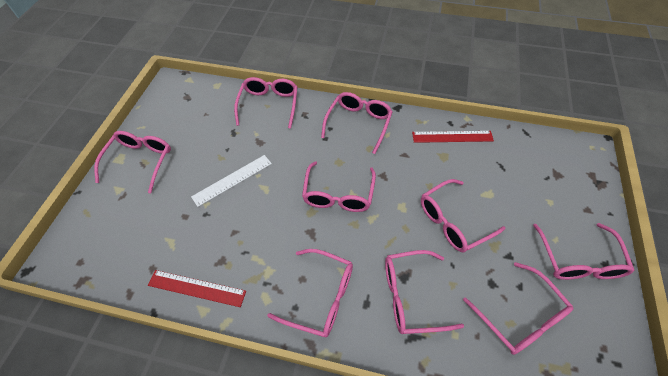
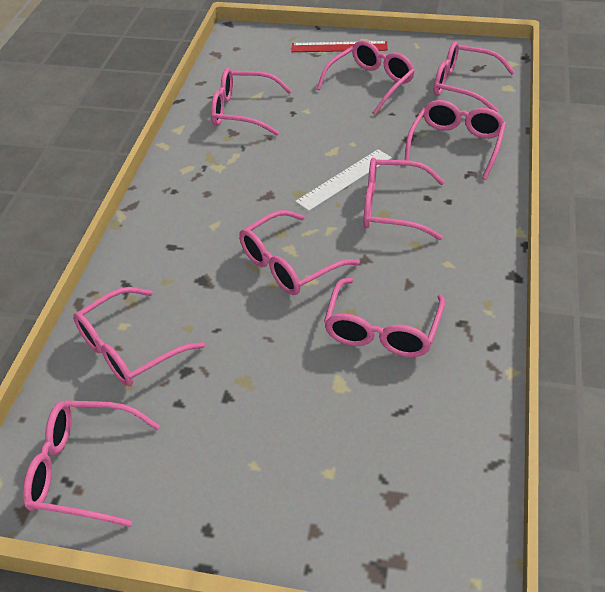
red ruler: [148,270,246,307] [412,131,494,143] = 2 -> [291,41,388,52] = 1

